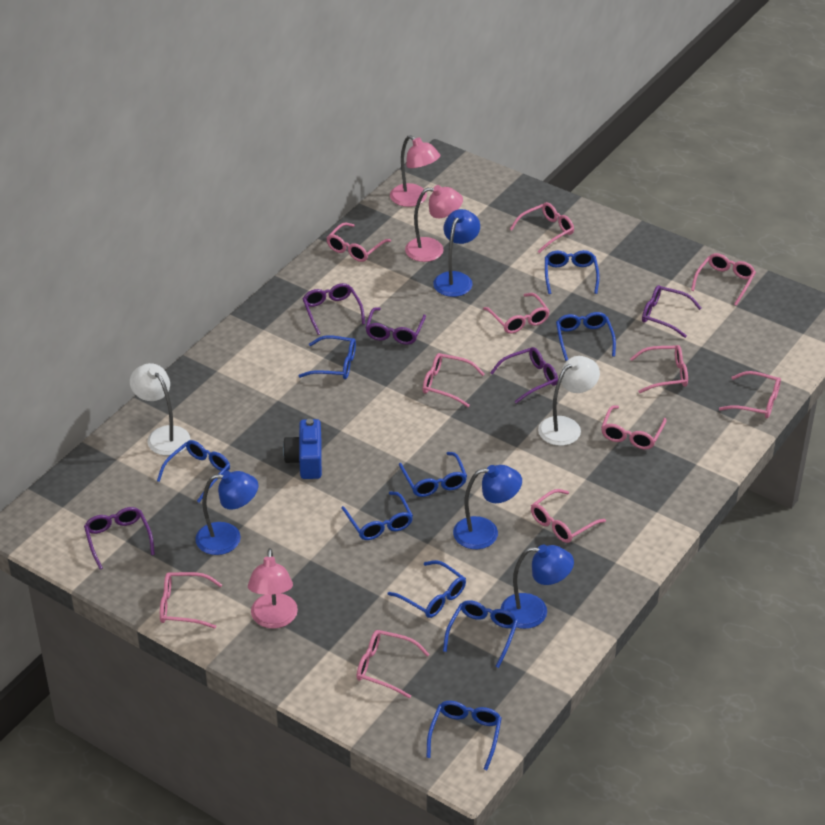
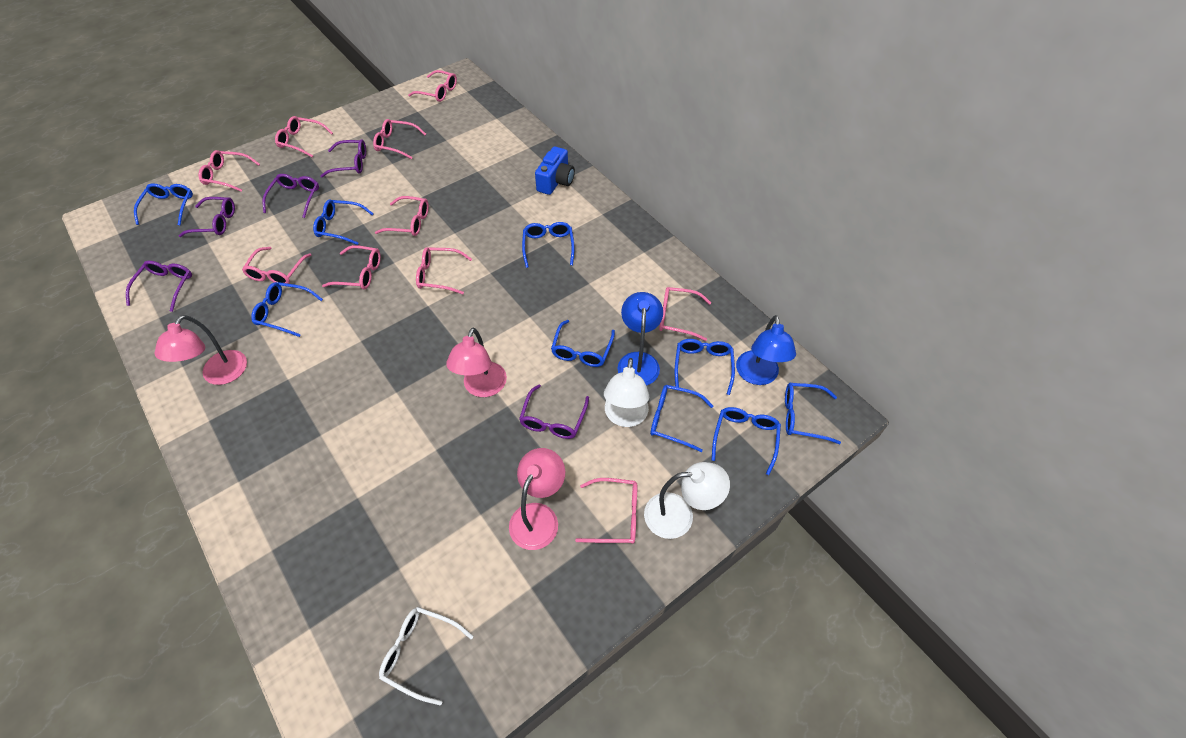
blue lamp: [195,471,258,555] [433,209,480,297] [453,465,522,549] [501,545,574,629] = 4 -> [617,292,663,386] [736,315,796,385] = 2
pink glasses: [160,572,222,629] [326,222,391,262] [357,630,430,699] [423,353,485,407] [483,293,550,334] [510,202,574,253] [531,489,606,543] [601,405,666,450] [630,345,688,393] [691,253,756,306] [719,371,781,418] = 11 -> [199,150,260,192] [242,247,311,284] [275,116,333,157] [322,245,381,289] [373,119,426,159] [375,196,429,236] [408,70,457,102] [416,247,472,294] [575,478,637,544] [659,287,711,341] = 10
white glasses: none = 0 -> [379,607,473,706] = 1

